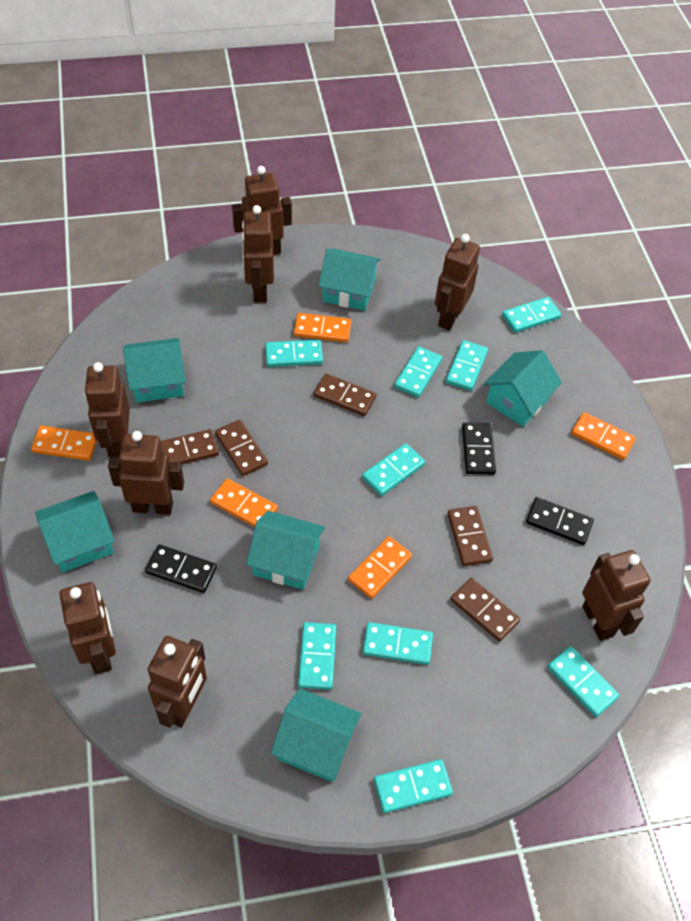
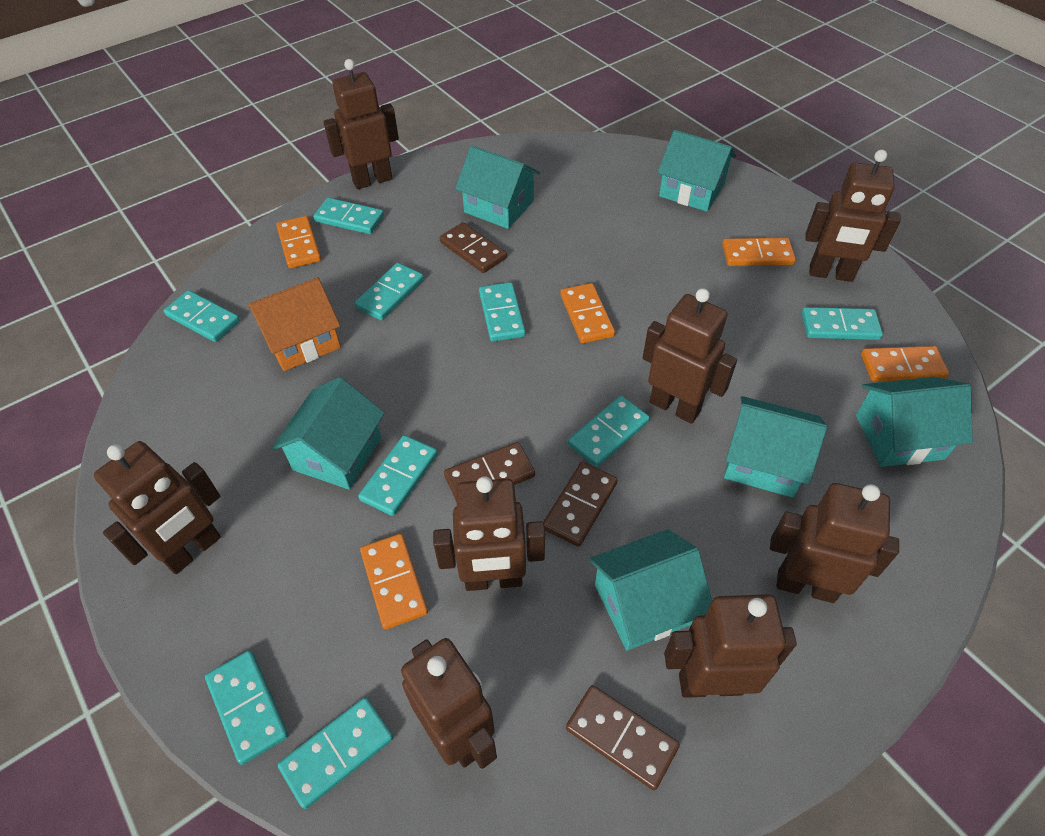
black domino: [145,544,217,593] [462,423,496,475] [526,497,594,545] = 3 -> none = 0
brown domino: [161,429,219,465] [215,420,268,476] [314,374,377,416] [447,506,493,566] [451,578,520,642] = 5 -> [440,222,507,273] [444,442,535,502] [543,462,618,547] [566,685,680,790] = 4
orange house: none = 0 -> [247,277,341,371] = 1

